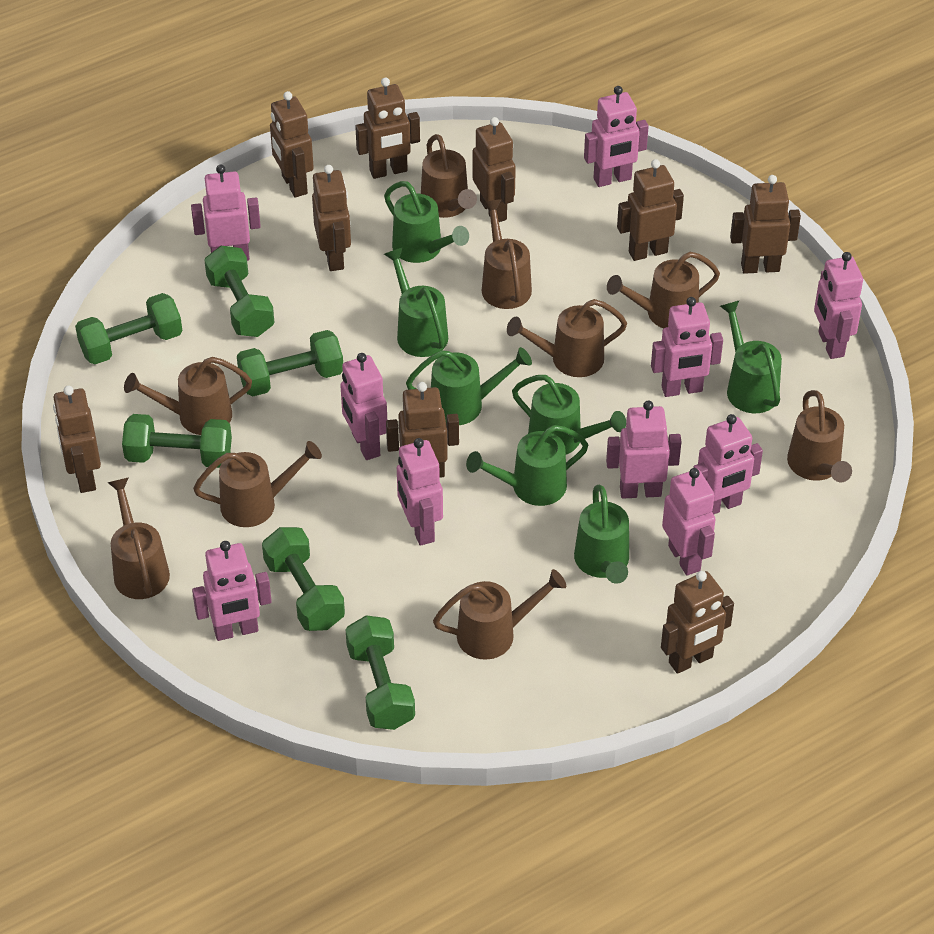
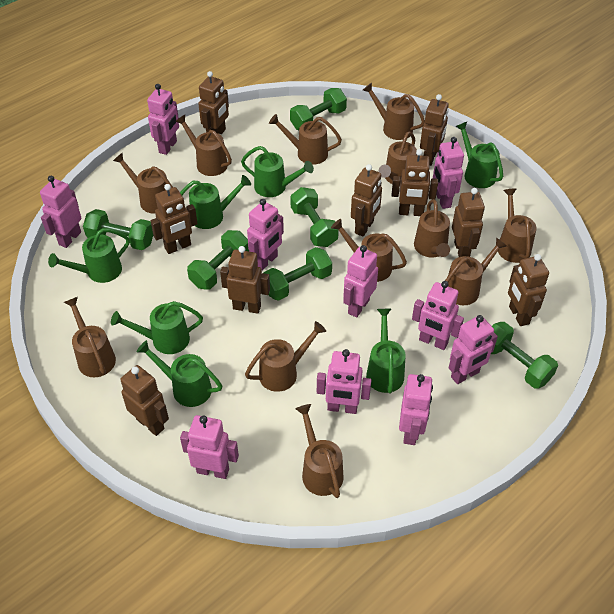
brown watering can: [107,477,170,599] [124,357,252,435] [193,441,322,527] [421,134,477,218] [433,569,566,660] [482,199,532,309] [507,299,627,377] [607,252,720,328] [787,390,852,482] = 9 -> [64,297,116,377] [113,153,173,214] [175,115,232,176] [245,321,326,392] [269,114,342,165] [296,404,344,498] [331,219,407,282] [363,83,425,140] [378,132,417,184] [414,199,450,258] [445,237,507,305] [498,188,537,263] = 12

